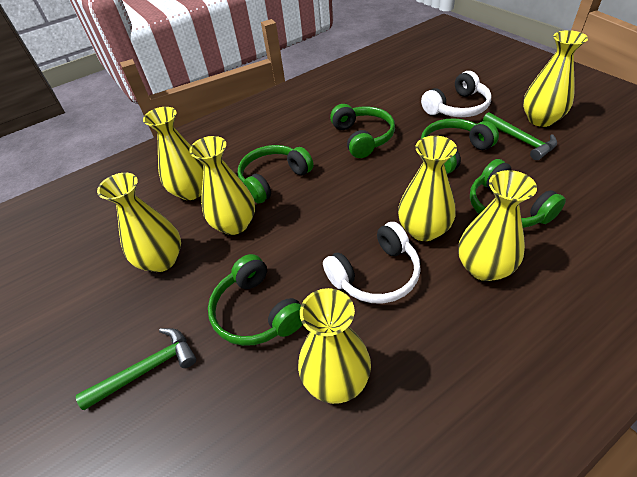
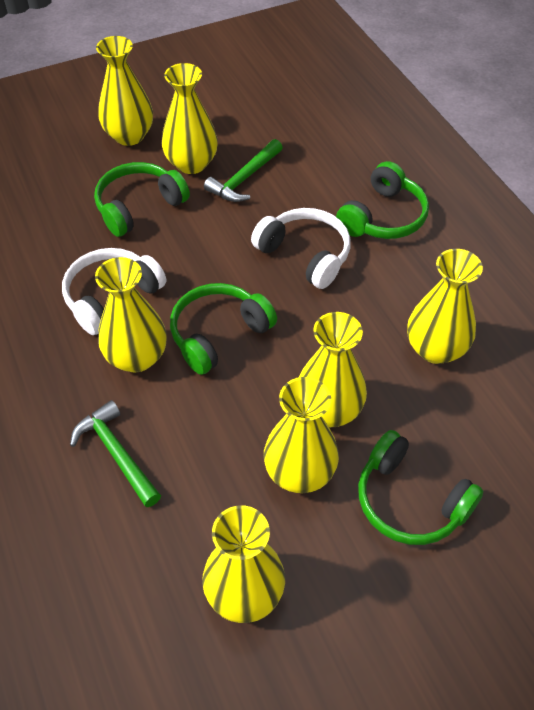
green headphones: [208,254,303,346] [238,145,314,204] [330,104,395,158] [421,118,499,174] [470,159,566,228] = 5 -> [94,162,190,237] [170,283,277,375] [336,161,429,239] [358,430,483,545] = 4

